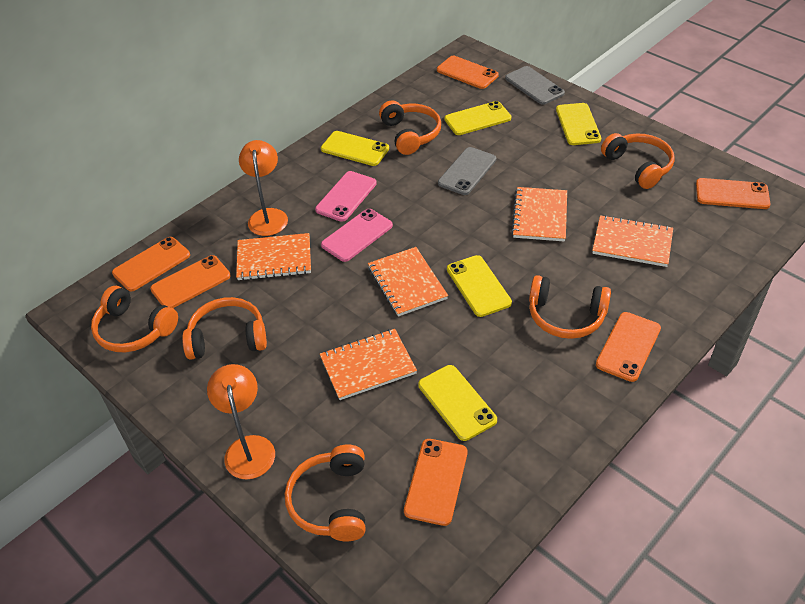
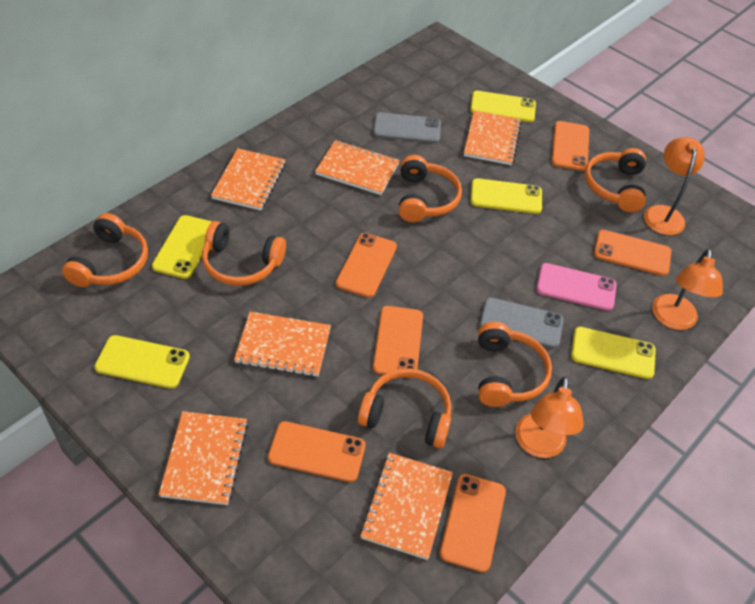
orange lamp: [207,364,275,480] [239,140,288,236] = 2 -> [515,377,584,458] [644,137,704,235] [652,249,723,330] = 3
orange notebook: [236,233,311,281] [320,329,417,400] [368,247,448,317] [511,187,567,242] [592,215,673,267] = 5 -> [159,411,248,505] [211,148,286,211] [234,312,331,377] [315,140,400,195] [360,453,453,560] [464,110,521,165] = 6
pink phone: [315,171,377,222] [321,209,393,262] = 2 -> [536,263,617,311] = 1

